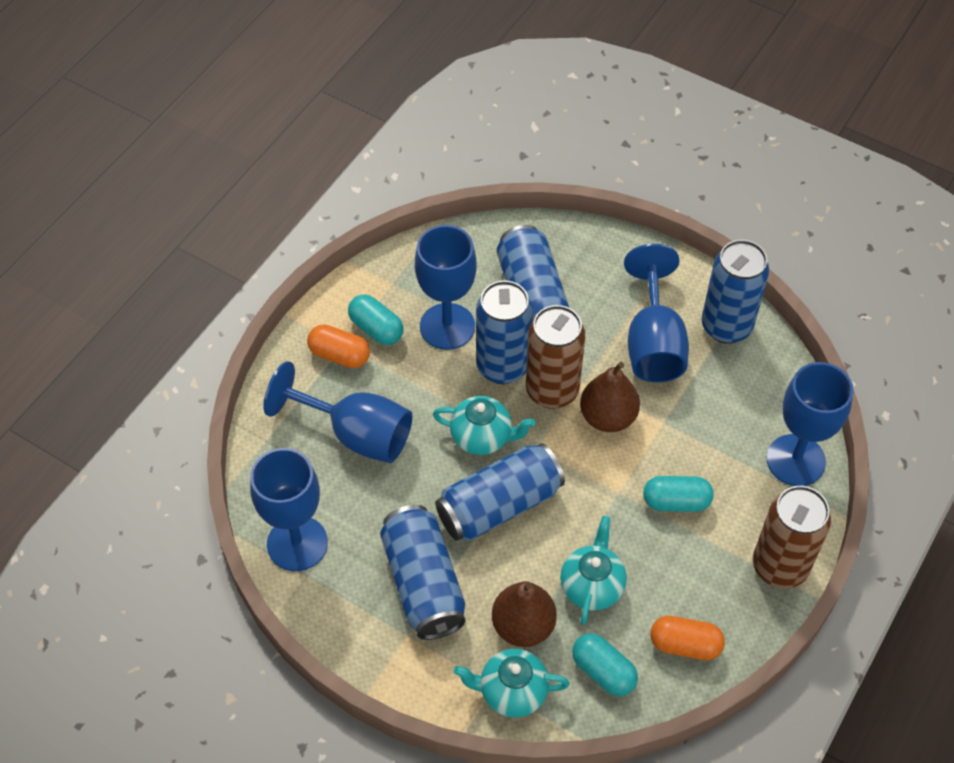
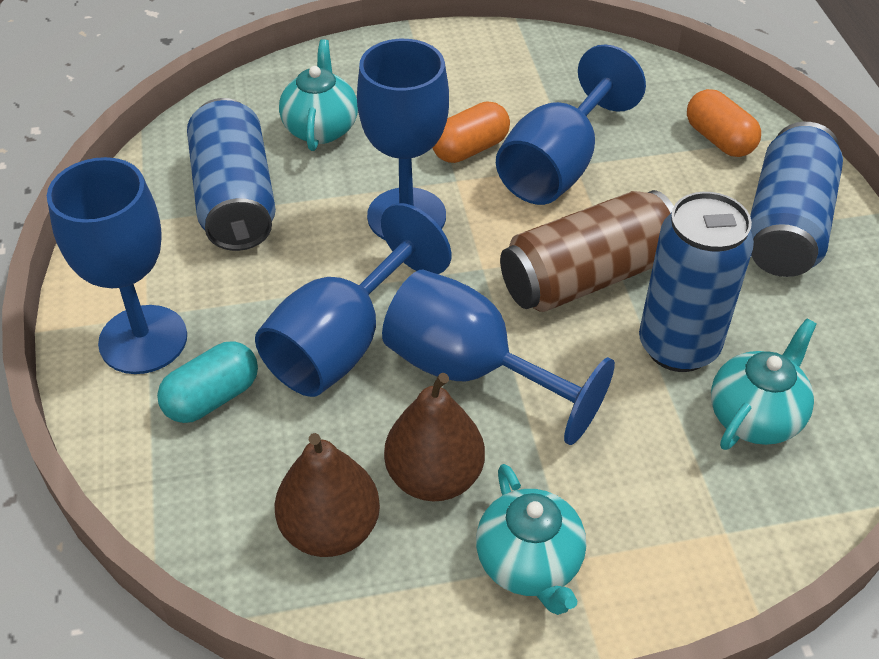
blue can: [380,505,466,640] [435,443,565,541] [476,280,533,384] [497,225,569,321] [702,240,769,344] = 5 -> [187,98,276,251] [639,192,754,372] [750,122,843,277] = 3
brown can: [526,305,585,409] [753,486,831,588] = 2 -> [500,190,674,312] = 1
turquoise capsule: [348,294,403,345] [572,633,638,696] [643,476,714,512] = 3 -> [157,341,258,423] = 1

